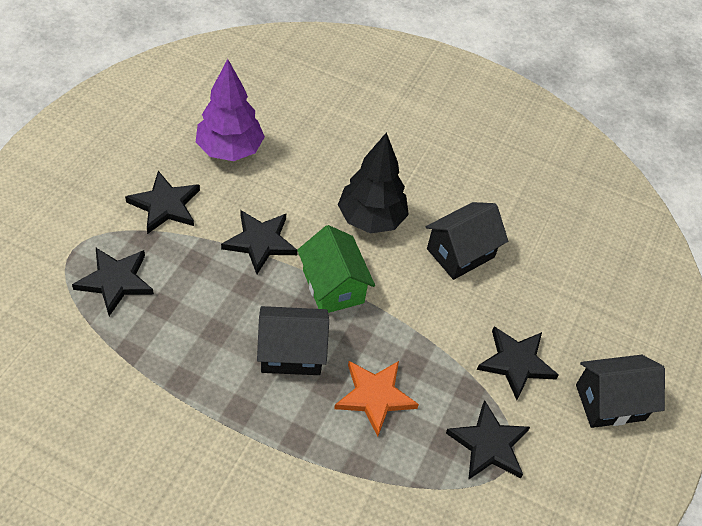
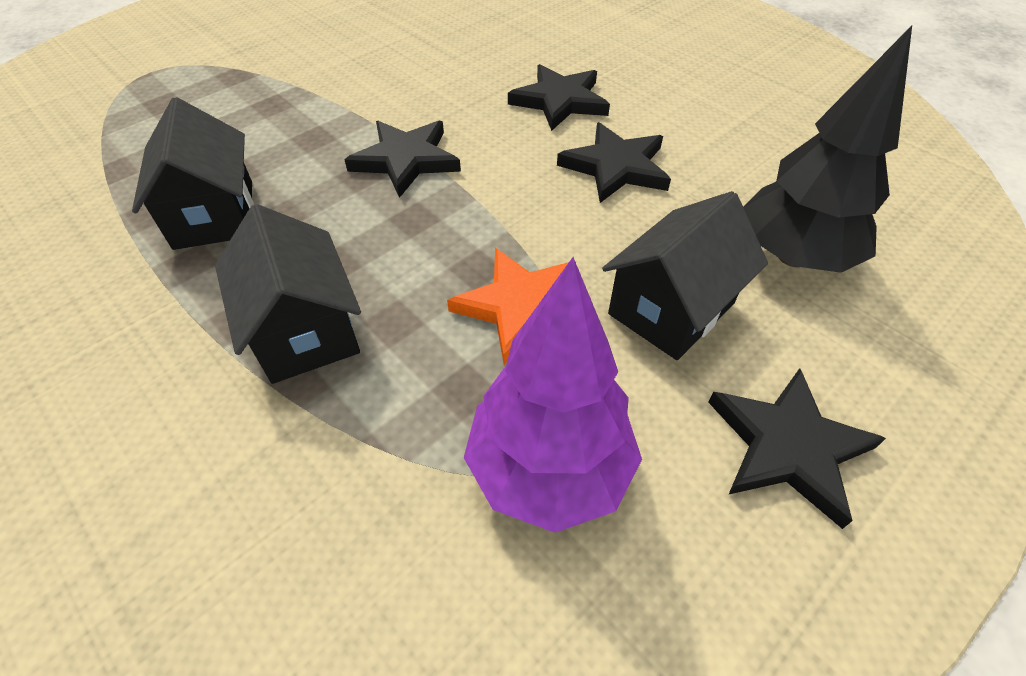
black star: [72,248,154,316] [125,171,200,234] [221,210,298,274] [446,400,530,480] [477,326,559,400] = 5 -> [345,121,461,198] [508,64,610,131] [557,122,671,203] [708,368,886,529] = 4
green house: [297,225,375,313] = 1 -> none = 0

